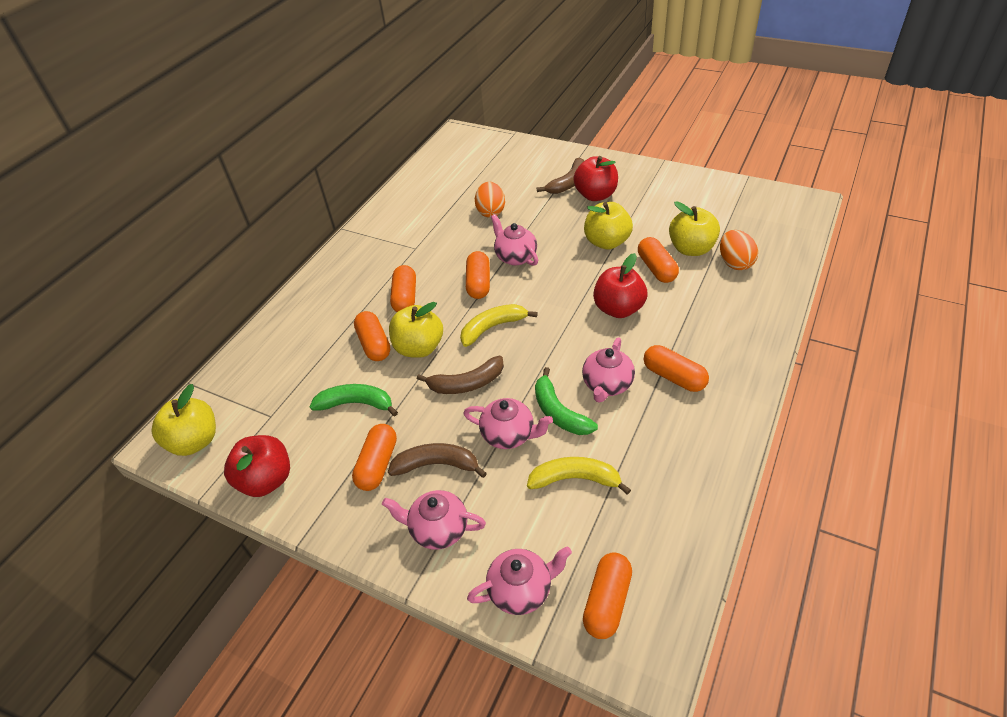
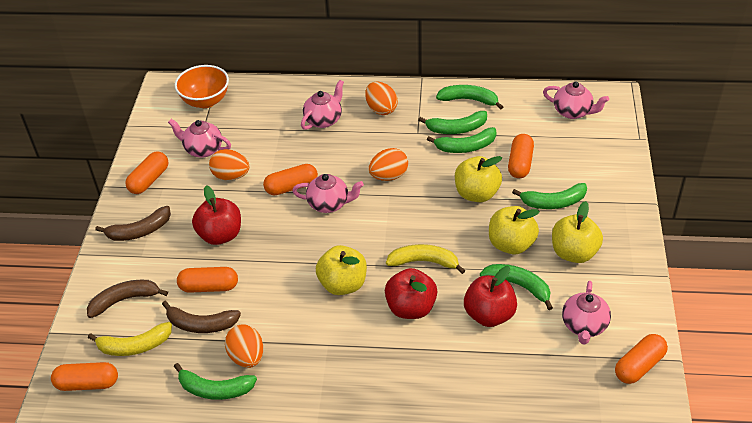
green banana: [309,384,398,417] [535,367,598,435] = 2 -> [174,363,257,400] [418,111,487,134] [427,127,497,153] [436,85,503,110] [480,264,553,310] [512,183,587,209] = 6
orange bowl: none = 0 -> [175,65,229,108] = 1
orange capsule: [352,424,397,491] [354,311,390,361] [390,265,416,312] [466,251,490,299] [583,552,632,639] [638,237,679,283] [644,345,709,392] = 7 -> [51,362,118,391] [125,151,168,194] [177,267,238,293] [263,164,318,195] [508,134,534,178] [615,334,668,384] = 6
orange egg: [475,182,505,218] [720,230,758,270] = 2 -> [209,149,250,181] [225,324,263,368] [365,82,398,115] [369,148,408,181] = 4

